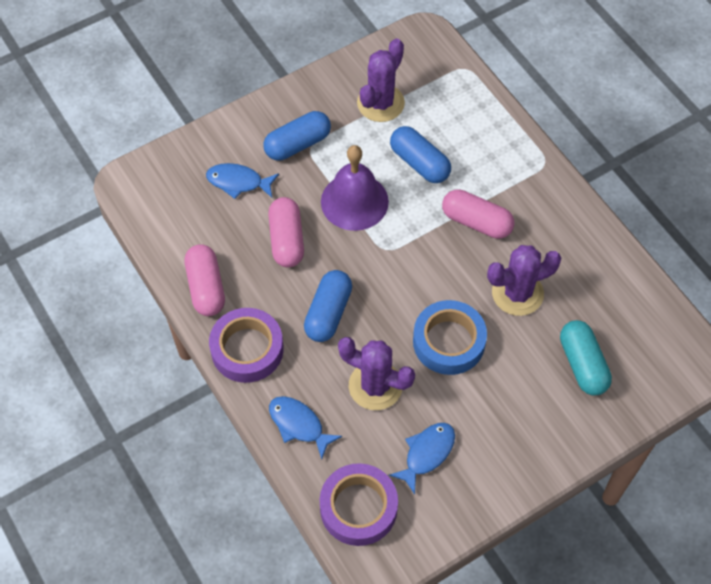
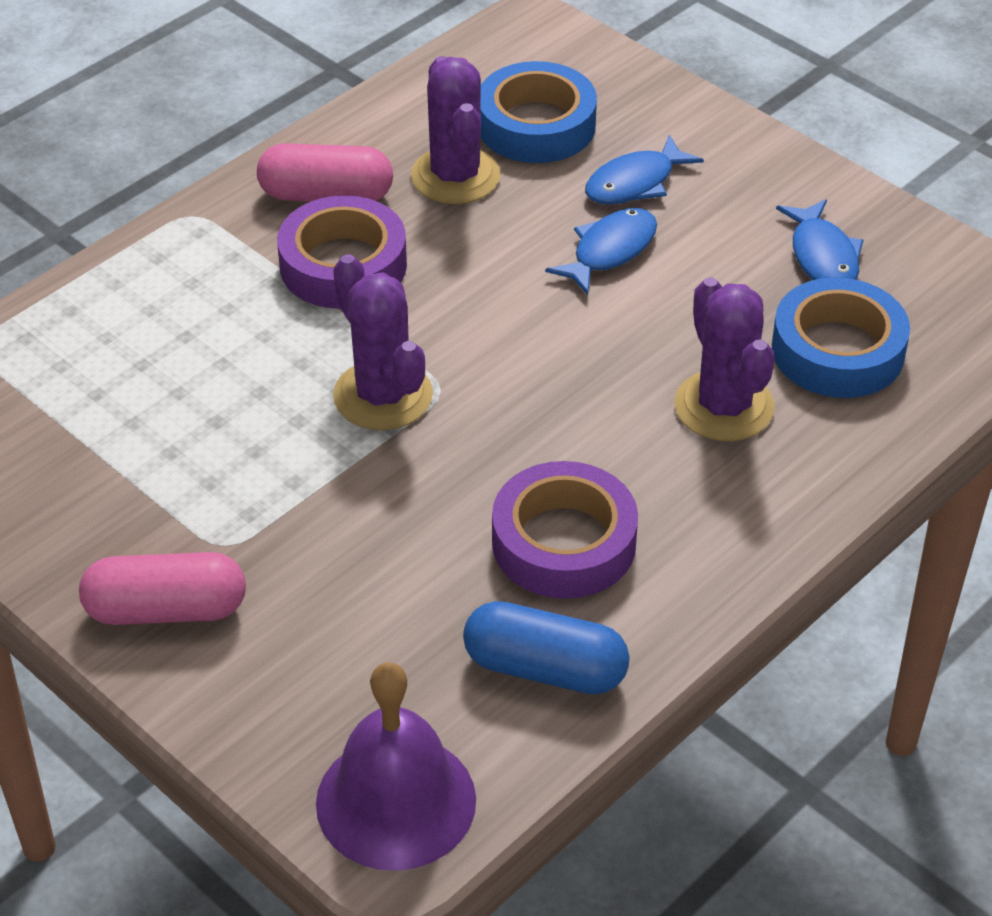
blue capsule: [263,111,331,161] [304,270,352,342] [390,126,451,183] = 3 -> [463,601,630,694] = 1
blue tape: [413,300,487,375] = 1 -> [480,61,597,163] [772,277,910,398] = 2
pink capsule: [185,244,225,316] [268,197,304,267] [442,189,515,239] = 3 -> [79,552,246,625] [257,143,393,201] = 2
turquoise capsule: [560,320,612,395] = 1 -> none = 0

